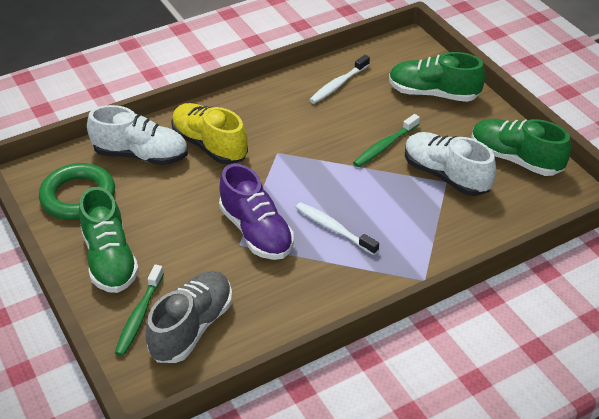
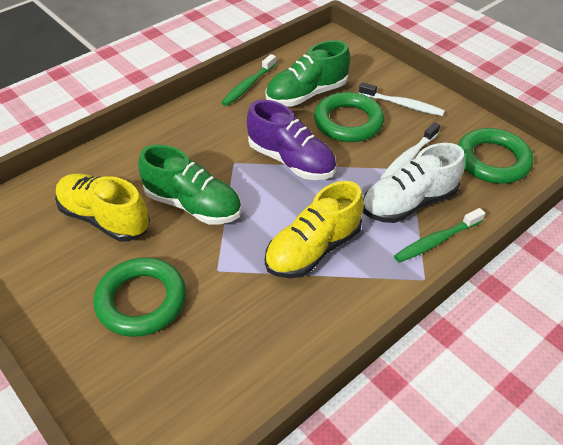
green ring: [39,163,115,220] = 1 -> [93,257,186,337] [314,92,384,142] [458,128,533,184] = 3
green shoe: [79,187,139,293] [389,52,486,102] [471,119,571,176] = 3 -> [138,145,242,224] [265,40,350,107] = 2
grey shoe: [146,271,232,363] = 1 -> none = 0
white shoe: [87,105,188,165] [405,132,496,196] = 2 -> [363,143,465,223] = 1
yellow shoe: [171,103,248,165] = 1 -> [55,173,150,242] [265,181,364,278] = 2

